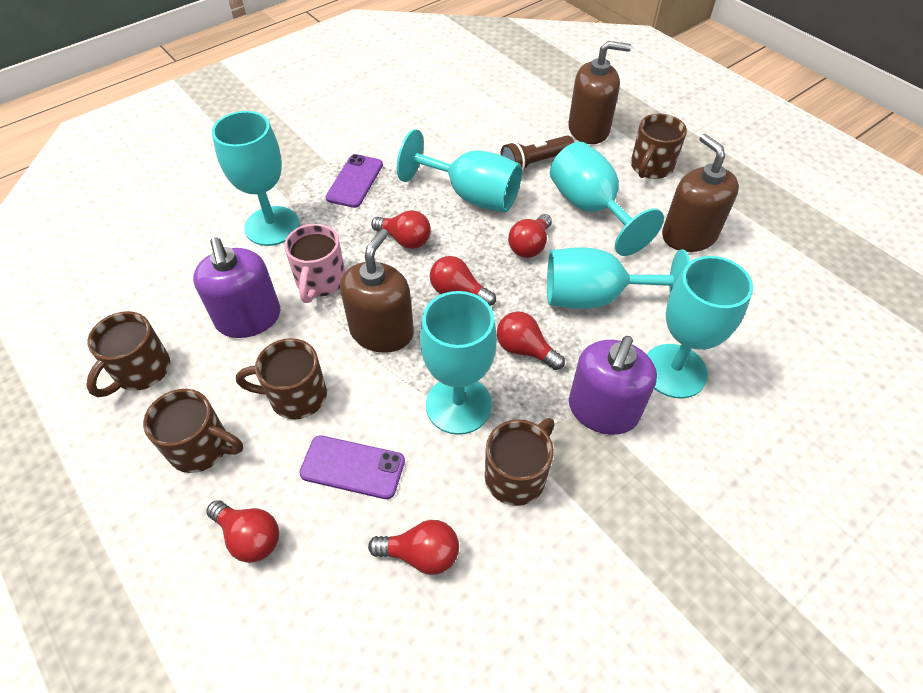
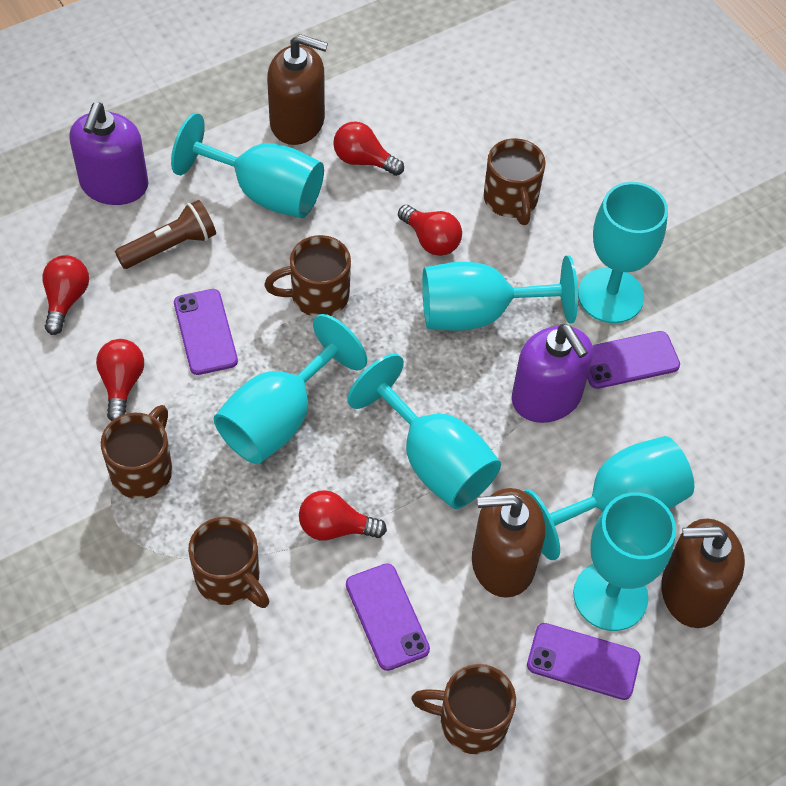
pink mug: [284,224,345,303] = 1 -> none = 0
purple phone: [299,435,405,499] [326,154,383,208] = 2 -> [174,289,238,375] [346,563,430,671] [527,623,640,700] [587,331,680,389] = 4
red light bulb: [206,500,279,563] [368,520,459,575] [371,210,431,249] [430,256,496,306] [497,312,565,370] [508,214,552,258] = 6 -> [42,256,89,335] [96,339,144,421] [299,490,387,541] [333,121,404,176] [398,205,462,256] = 5
turquoise goblet: [212,111,299,246] [397,129,522,212] [420,291,497,435] [547,247,690,309] [550,142,664,256] [647,256,753,399] = 6 -> [171,113,324,218] [214,314,367,464] [347,354,501,509] [422,255,578,331] [524,436,694,560] [573,492,676,631] [578,182,668,323] = 7

